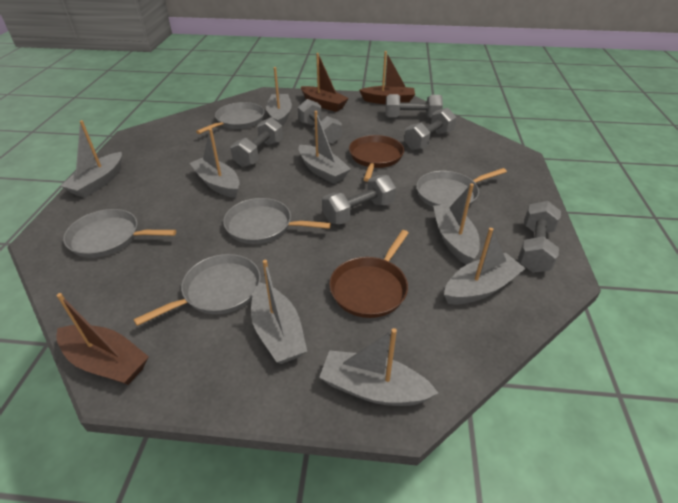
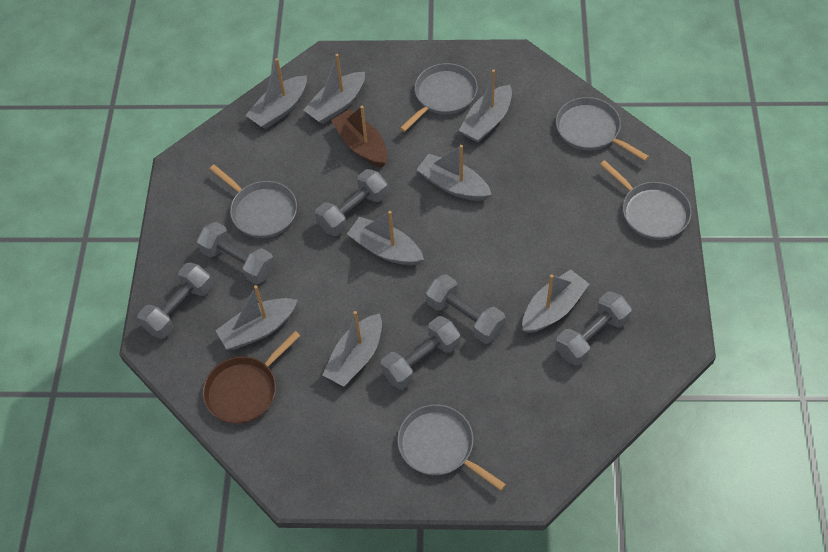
brown boat: [56,293,149,385] [301,53,349,112] [359,51,415,104] = 3 -> [331,106,387,167] = 1
brown pan: [329,230,409,318] [349,135,404,182] = 2 -> [203,331,300,424] = 1

